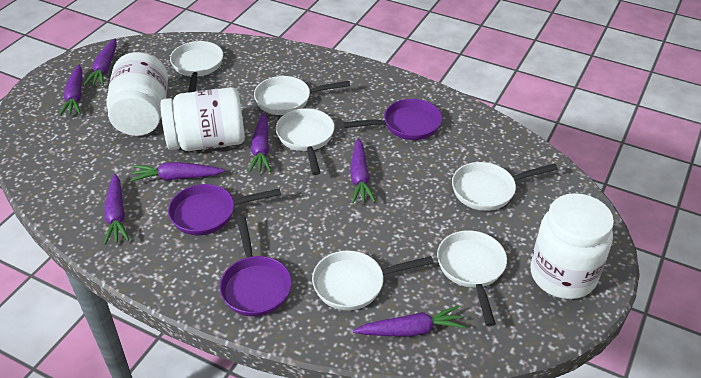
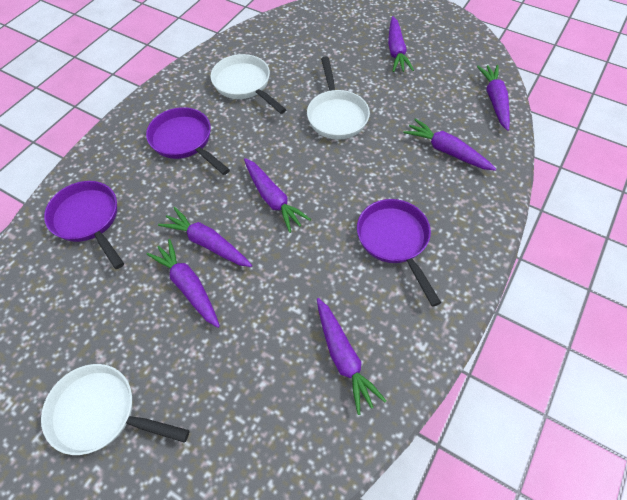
white jar: [107,52,168,136] [160,87,245,151] [530,193,614,299] = 3 -> none = 0
white pan: [170,41,223,93] [254,76,350,115] [276,108,335,175] [312,251,433,310] [437,230,507,326] [452,162,558,211] = 6 -> [41,364,189,455] [211,54,287,114] [307,57,370,140] = 3

